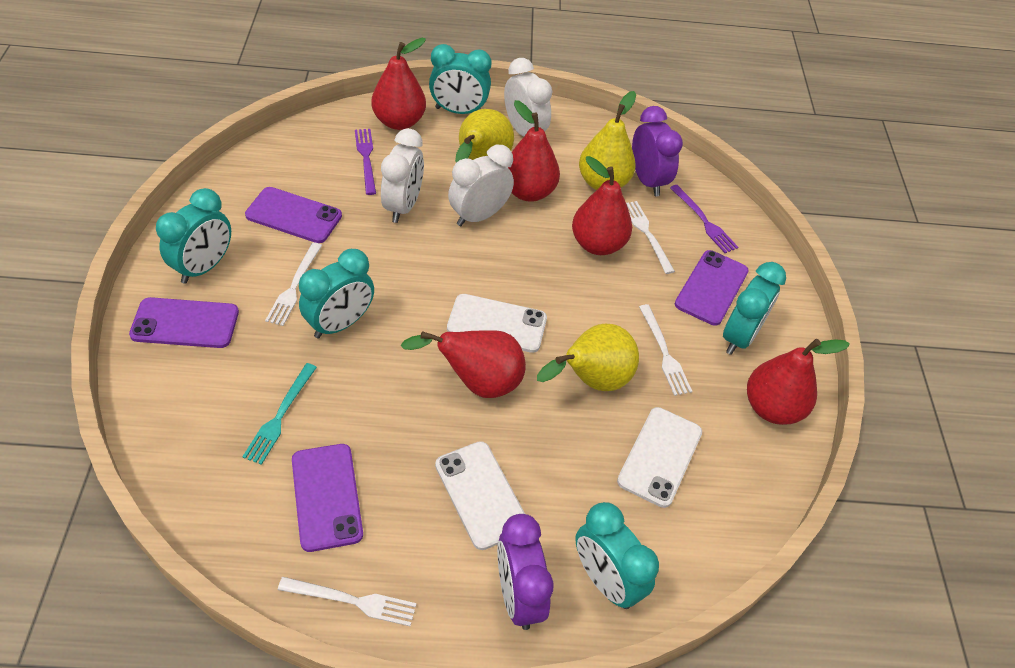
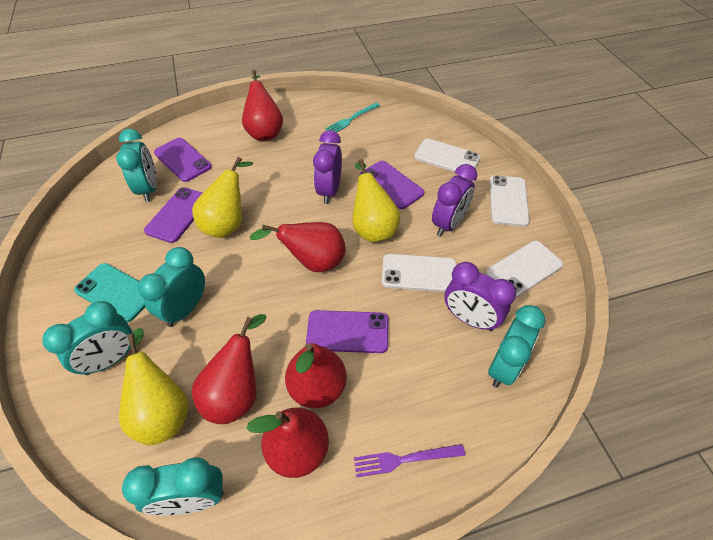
purple clock: [497,514,554,630] [632,106,683,196] = 2 -> [313,130,342,204] [432,164,478,236] [444,262,516,331] = 3
purple fork: [355,129,376,195] [670,185,738,253] = 2 -> [354,444,465,477] = 1
turquoise phone: none = 0 -> [74,263,145,322] = 1
white clock: [381,128,424,223] [448,145,514,226] [504,58,552,136] = 3 -> none = 0
white fork: [265,242,322,326] [278,577,417,626] [626,201,675,274] [639,304,692,396] = 4 -> none = 0
white phone: [435,441,525,550] [447,294,547,353] [617,407,702,508] = 3 -> [382,254,457,292] [414,139,481,172] [486,241,563,298] [490,175,530,227] = 4

